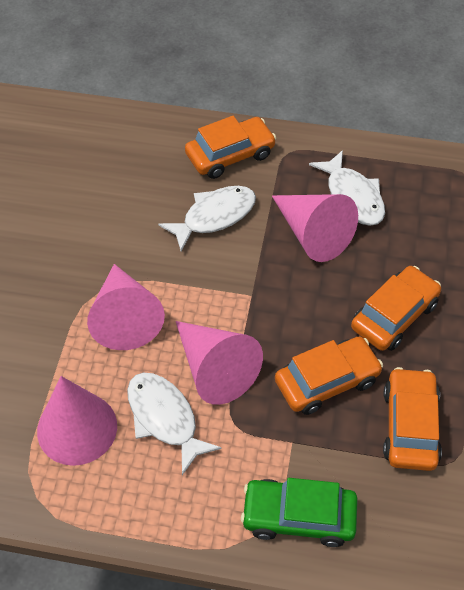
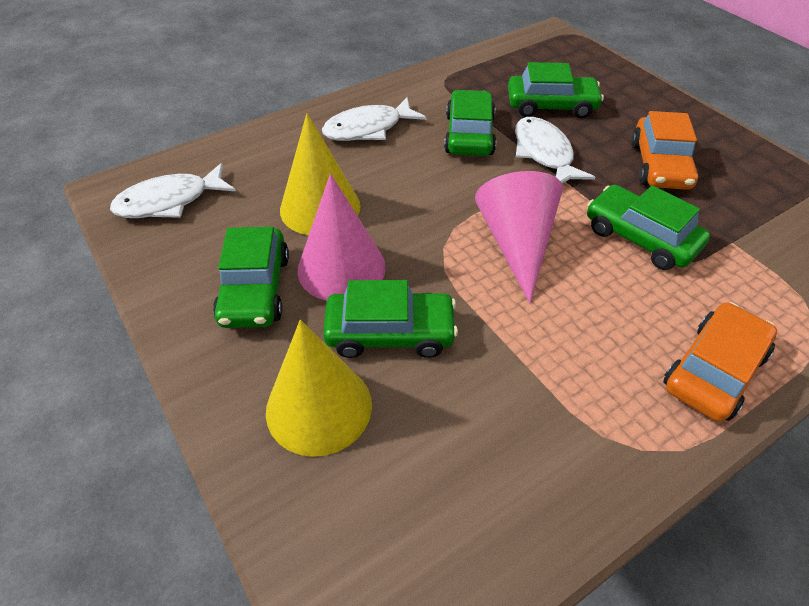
green car: [241,478,358,547] = 1 -> [213,227,289,328] [323,280,458,358] [444,90,496,156] [508,62,604,118] [587,185,710,270] = 5
orange car: [185,116,276,179] [275,336,383,415] [351,266,441,351] [383,367,442,471] = 4 -> [631,111,699,190] [663,302,777,422] = 2
pink cone: [37,376,117,466] [87,264,165,350] [176,321,263,405] [272,194,358,262] = 4 -> [298,174,386,301] [475,171,563,303] = 2
yellow cone: none = 0 -> [266,320,372,457] [280,113,361,235] = 2

